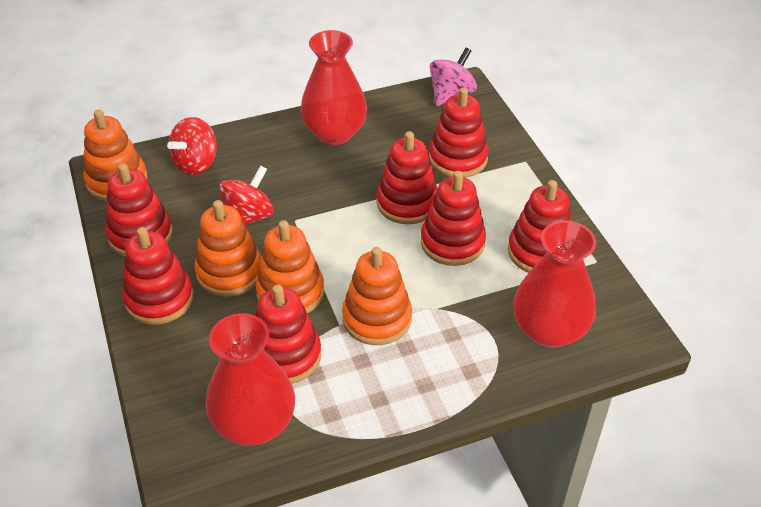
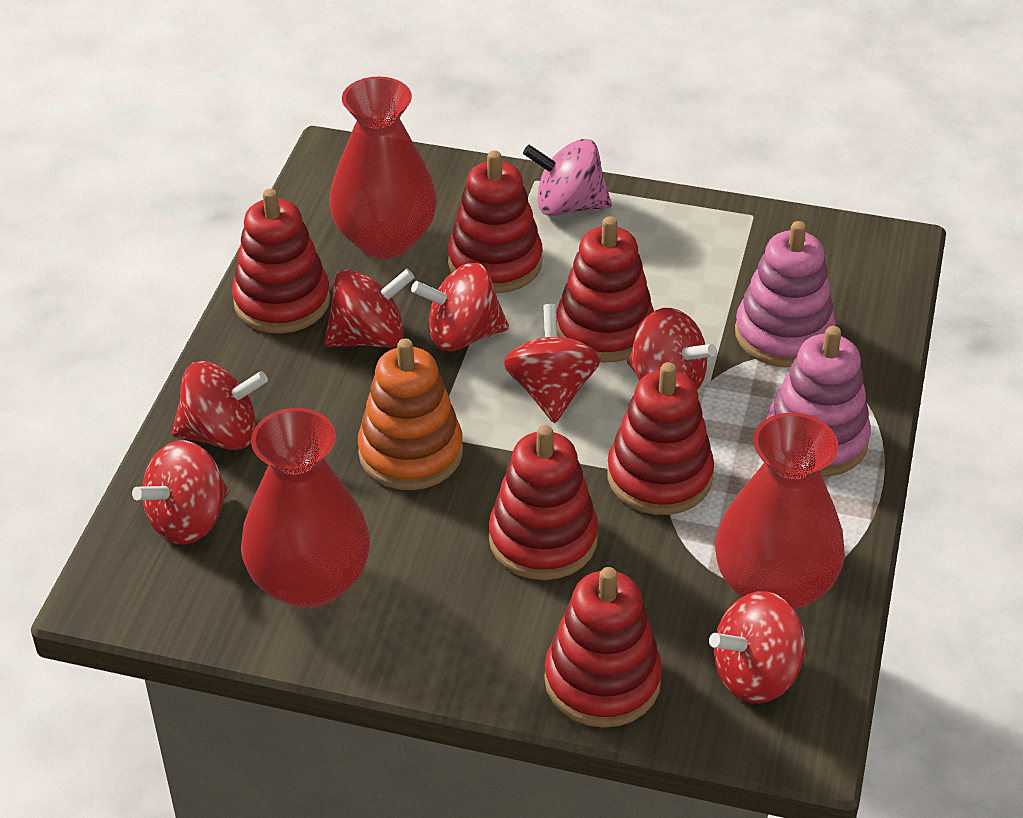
orange stacking toy: [83,110,147,201] [194,200,261,297] [255,220,324,314] [342,247,412,345] = 4 -> [358,339,463,490] = 1
pink stacking toy: none = 0 -> [735,221,836,367] [766,326,871,477] = 2
red spinning top: [167,117,217,175] [219,165,274,225] = 2 -> [132,440,229,544] [172,361,268,450] [324,269,415,347] [411,263,509,351] [503,304,601,423] [627,308,717,391] [709,591,805,704] = 7
red stacking toy: [105,163,173,256] [122,227,194,325] [255,284,321,384] [376,131,437,224] [421,171,486,266] [429,87,489,178] [508,180,572,273] = 7 -> [232,189,330,334] [448,150,543,293] [489,425,598,580] [544,567,662,728] [556,216,654,362] [607,362,714,515] = 6

